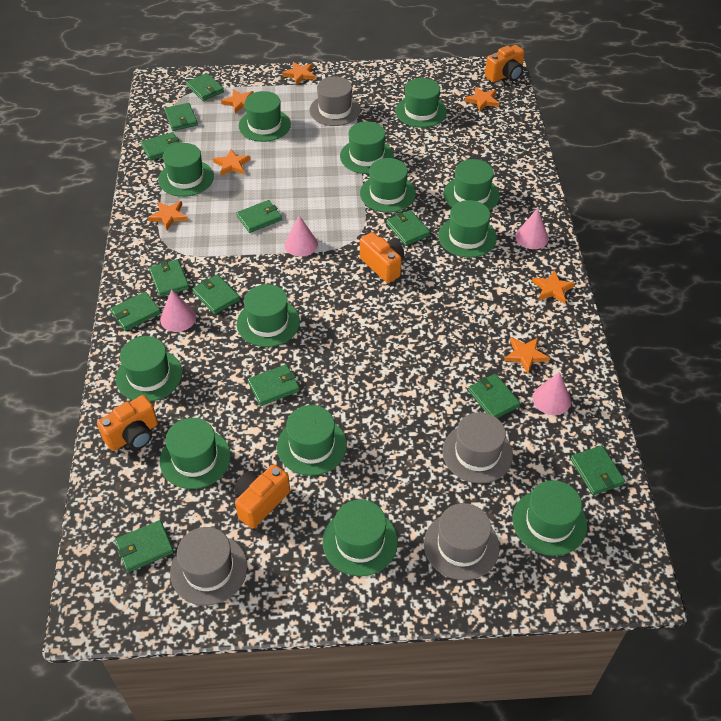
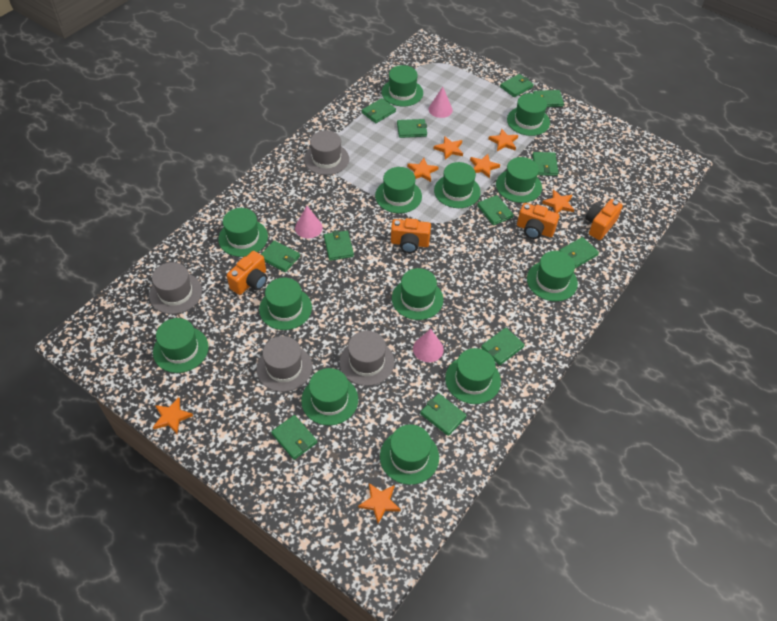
pink cone: [160,290,196,332] [285,215,318,257] [515,208,549,249] [533,372,571,415] = 4 -> [295,206,323,238] [413,329,444,362] [429,87,453,118] = 3

